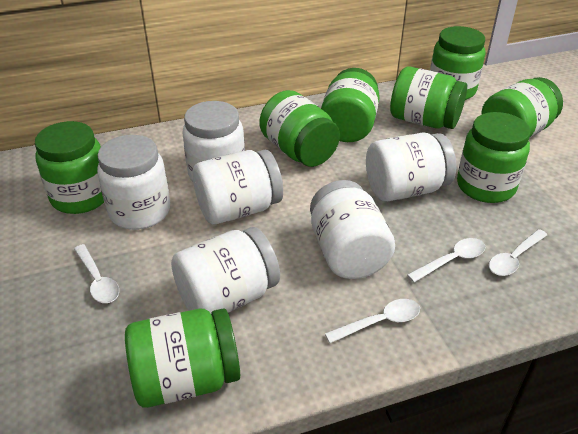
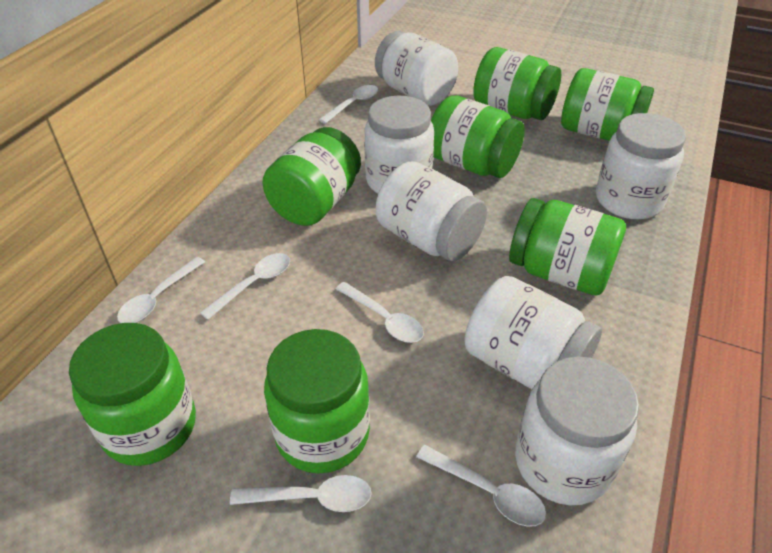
green jar: [35,121,104,214] [125,308,240,408] [259,90,340,167] [321,68,380,142] [390,67,467,129] [430,26,485,100] [457,112,531,203] [481,77,563,138] = 8 -> [69,323,196,466] [262,127,361,226] [264,329,370,473] [431,95,525,178] [473,47,561,120] [509,198,626,295] [561,68,654,141] = 7
white spoon: [74,244,119,303] [325,299,420,343] [407,238,486,282] [489,229,547,276] = 4 -> [117,257,205,323] [200,253,290,320] [230,475,372,512] [319,85,378,124] [336,282,424,343] [416,445,546,527] = 6

